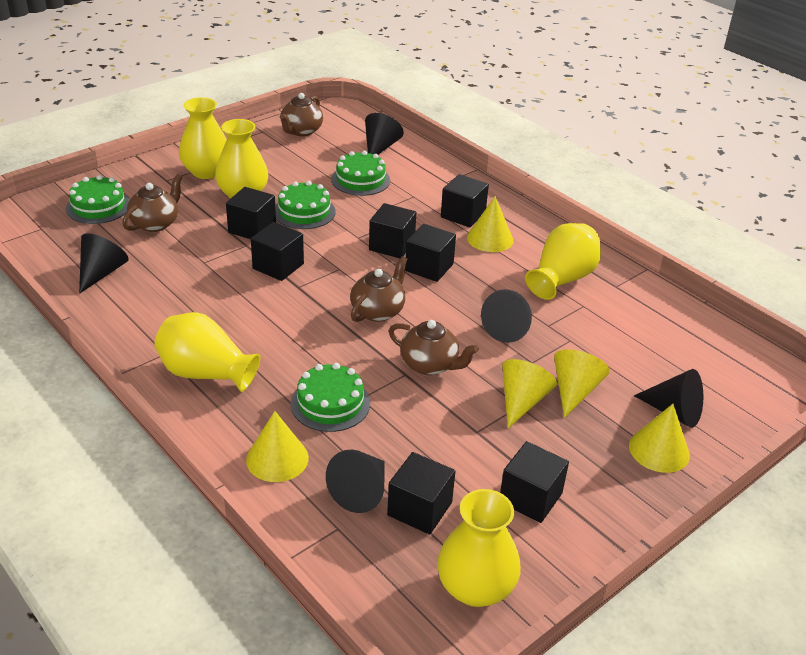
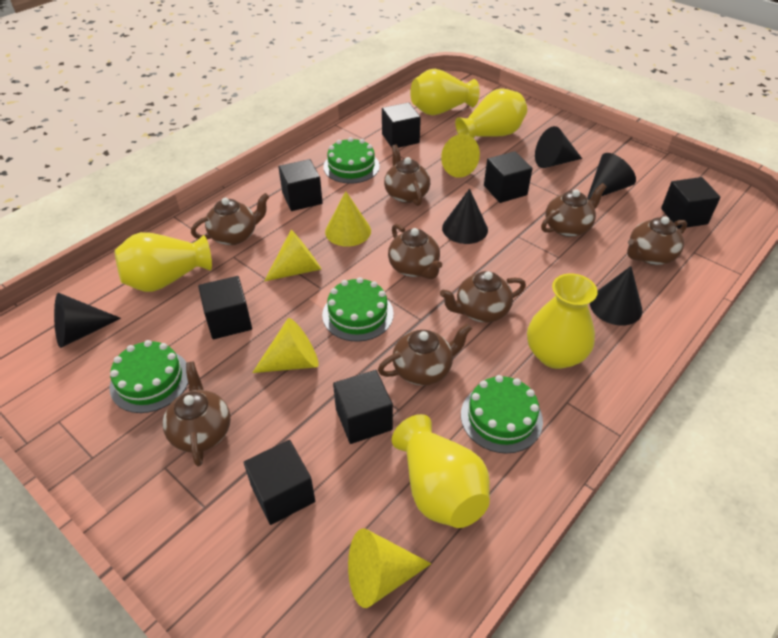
brown teapot: [122,174,182,232] [280,93,323,136] [350,256,407,322] [389,320,479,375] = 4 -> [162,361,231,466] [191,193,269,245] [378,323,472,386] [384,144,430,206] [388,224,442,279] [440,271,526,322] [541,183,607,237] [627,216,687,265] = 8

